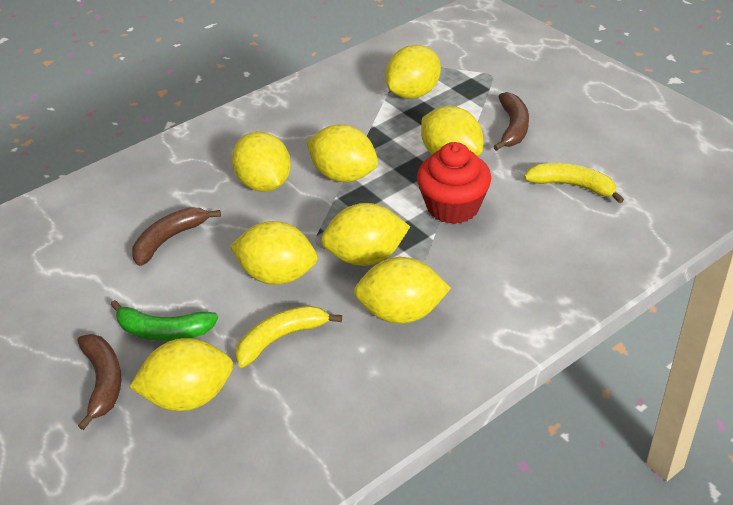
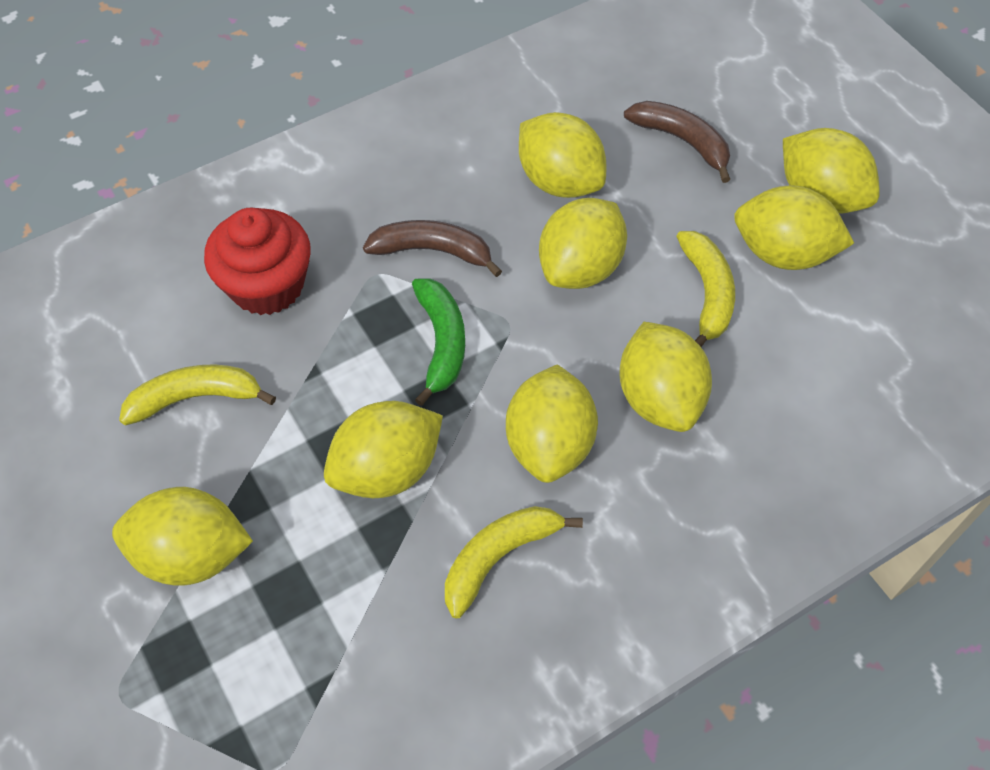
brown banana: [78,334,122,430] [132,207,221,266] [493,92,529,151] = 3 -> [363,220,502,277] [624,101,730,183] = 2
yellow banana: [235,306,342,368] [524,163,624,203] = 2 -> [119,364,276,426] [445,506,583,618] [676,231,735,347] = 3

